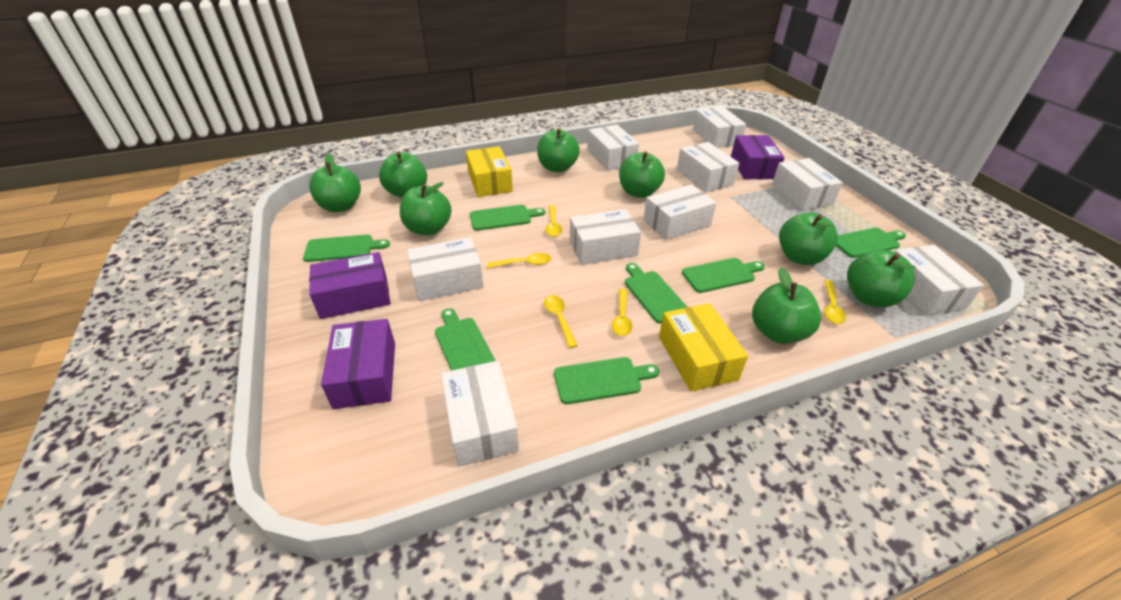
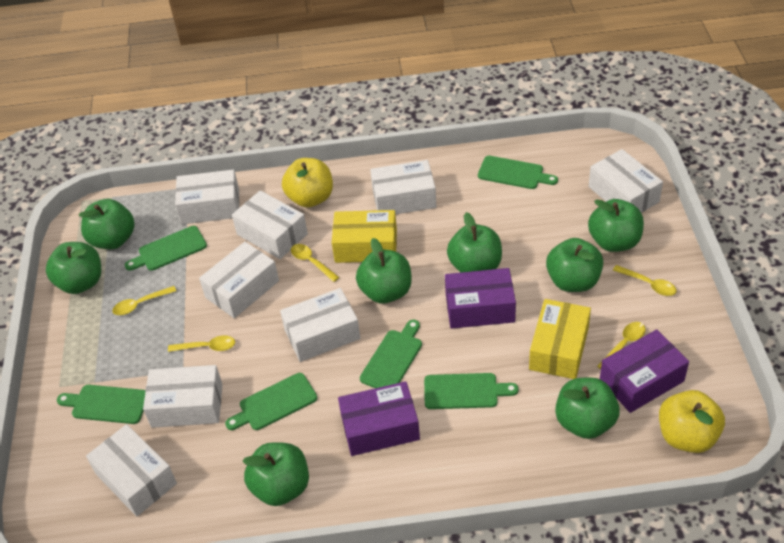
green cutting board: [303,235,390,262] [435,308,496,371] [470,205,545,231] [554,357,660,404] [625,263,687,324] [682,258,765,293] [836,228,906,258] = 7 -> [57,385,145,424] [125,226,207,271] [225,373,317,430] [360,319,422,388] [424,373,519,409] [478,156,558,189] = 6
white box: [407,237,484,301] [441,361,519,467] [570,209,641,265] [587,124,639,171] [643,184,716,240] [677,142,739,192] [693,107,746,148] [772,158,843,210] [895,245,984,316] = 9 -> [86,424,177,516] [143,365,222,428] [175,169,240,224] [199,242,279,318] [232,190,308,259] [280,288,360,362] [370,160,436,214] [588,149,663,213] = 8
yellow apple: none = 0 -> [282,158,333,208] [659,390,725,453] = 2

